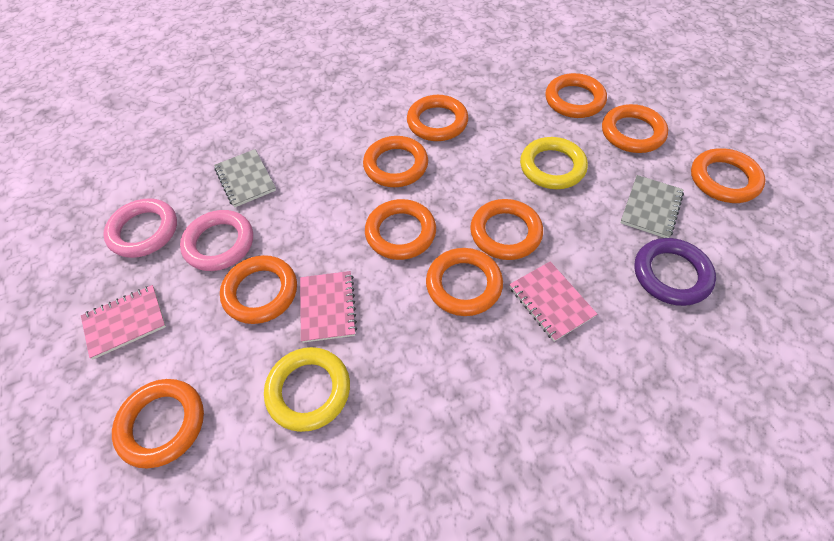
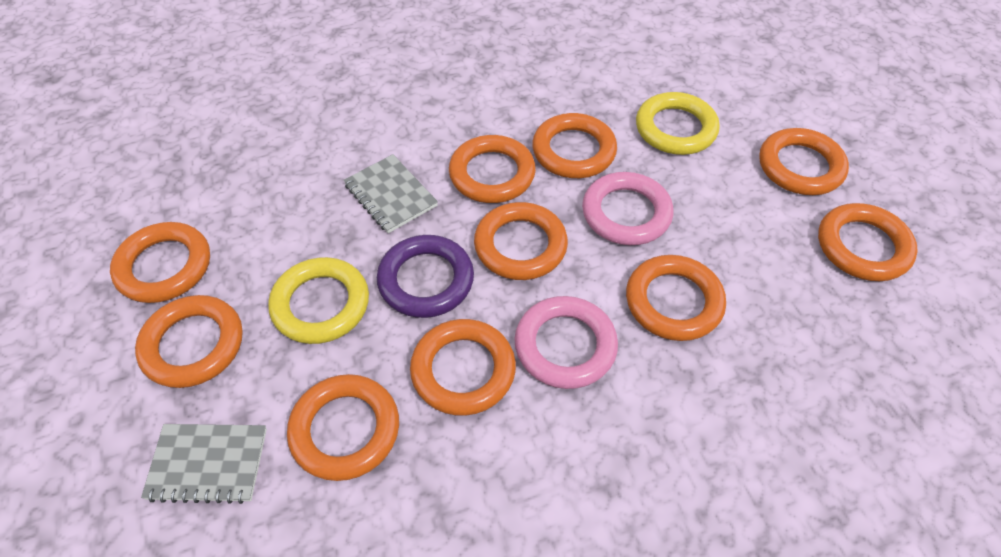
pink notebook: [81,285,166,359] [300,271,357,343] [509,261,597,342] = 3 -> none = 0

